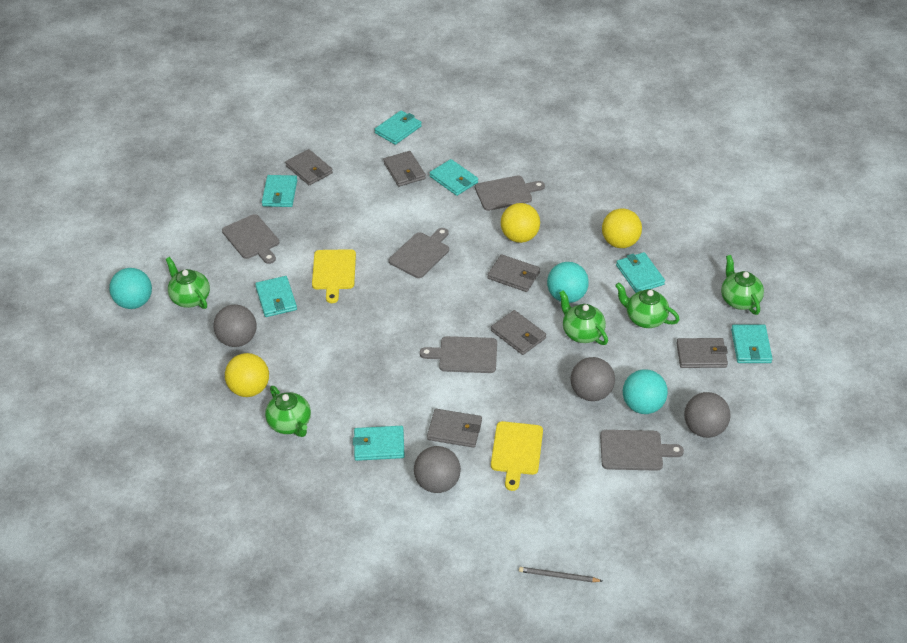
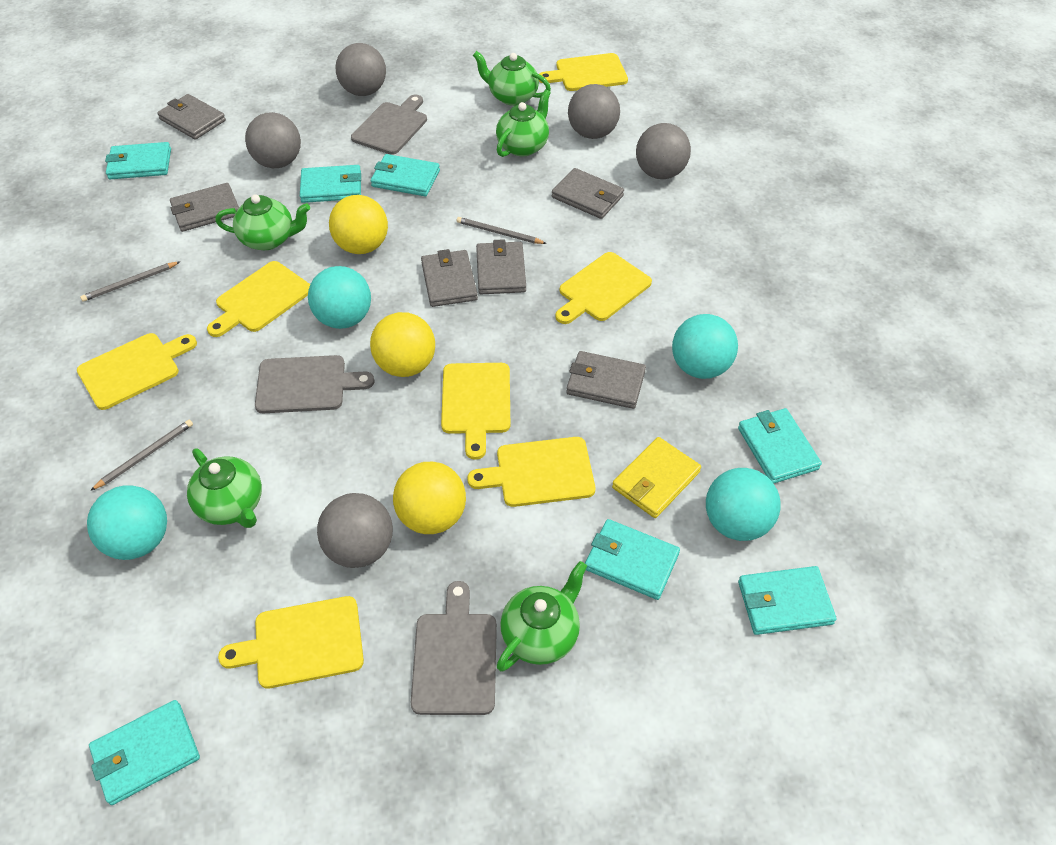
grey ball: [213,305,257,347] [414,446,461,493] [570,357,615,401] [684,392,731,438] = 4 -> [245,112,301,168] [317,493,393,568] [336,43,386,96] [568,84,620,139] [636,123,691,179] = 5
grey cutting board: [222,214,279,264] [389,228,449,278] [420,336,497,373] [475,175,545,211] [600,430,684,471] = 5 -> [255,355,375,413] [351,94,427,155] [411,581,497,715] = 3
grey pencil: [519,567,602,582] = 1 -> [80,262,180,302] [90,420,193,491] [457,217,547,244] = 3
turquoise ball: [109,268,152,309] [547,262,589,303] [623,369,668,414] = 3 -> [87,485,167,560] [308,266,371,329] [672,314,738,379] [706,468,781,541] = 4
yellow cutting board: [312,249,356,303] [491,421,543,491] = 2 -> [77,333,197,410] [207,261,310,337] [218,596,364,688] [441,363,510,460] [467,437,595,507] [539,53,628,91] [555,252,652,324] = 7
yellow wallet: none = 0 -> [612,437,701,518] = 1

